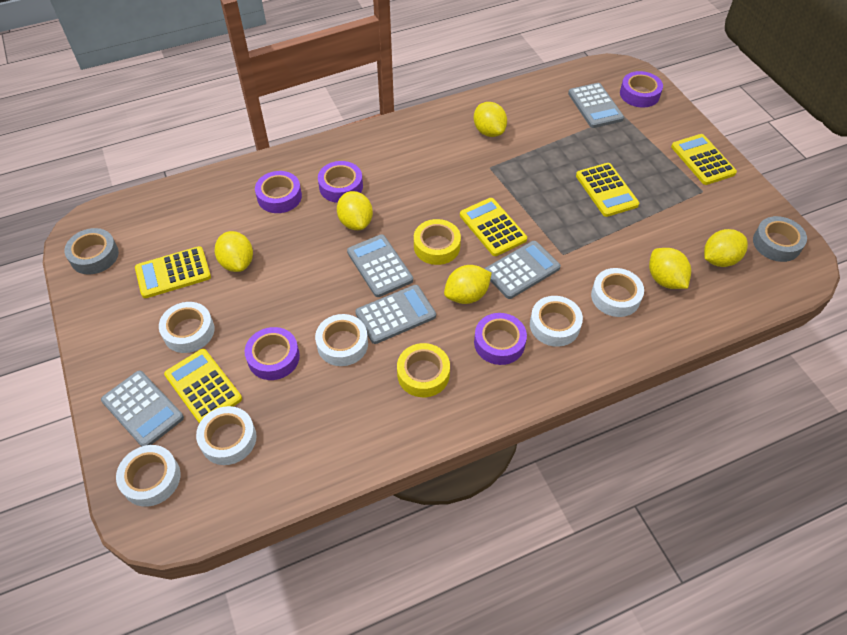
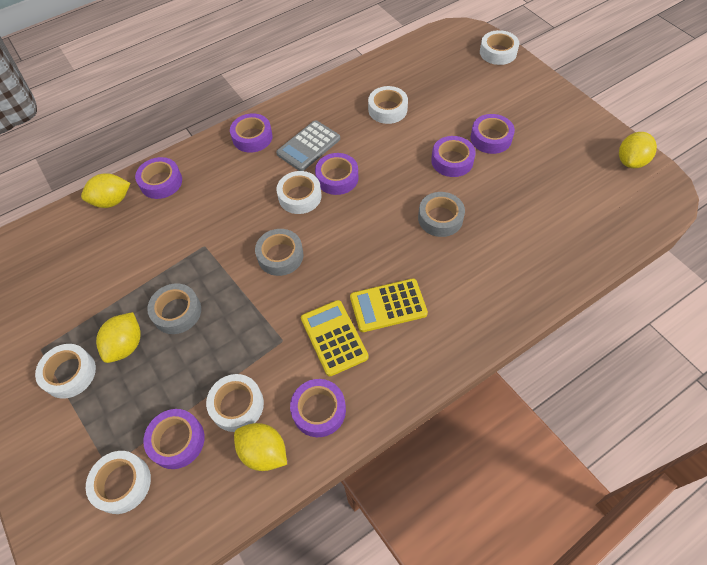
grey calculator: [101,371,184,447] [347,234,413,297] [355,285,436,344] [484,241,561,299] [568,83,624,128] = 5 -> [276,120,340,171] = 1
grey tape: [64,228,119,275] [753,216,807,262] = 2 -> [147,283,201,334] [255,229,304,276] [418,192,465,237] = 3
purple tape: [245,327,300,380] [255,171,302,213] [318,161,363,203] [474,313,527,365] [620,71,663,108] = 5 -> [135,157,182,199] [143,409,205,469] [230,113,273,153] [290,379,346,437] [315,153,359,195] [431,136,476,177] [470,114,515,154] = 7
yellow calculator: [135,246,211,298] [164,349,242,423] [460,198,527,256] [576,163,639,217] [671,134,737,185] = 5 -> [301,300,369,376] [350,278,428,332] = 2
yellow lemon: [215,231,253,272] [337,191,373,230] [444,265,492,304] [474,102,507,137] [649,248,691,289] [704,229,748,267] = 6 -> [81,173,130,208] [96,312,141,363] [234,423,287,471] [619,132,657,168] = 4
yellow tape: [397,343,450,397] [414,219,461,265] = 2 -> none = 0

